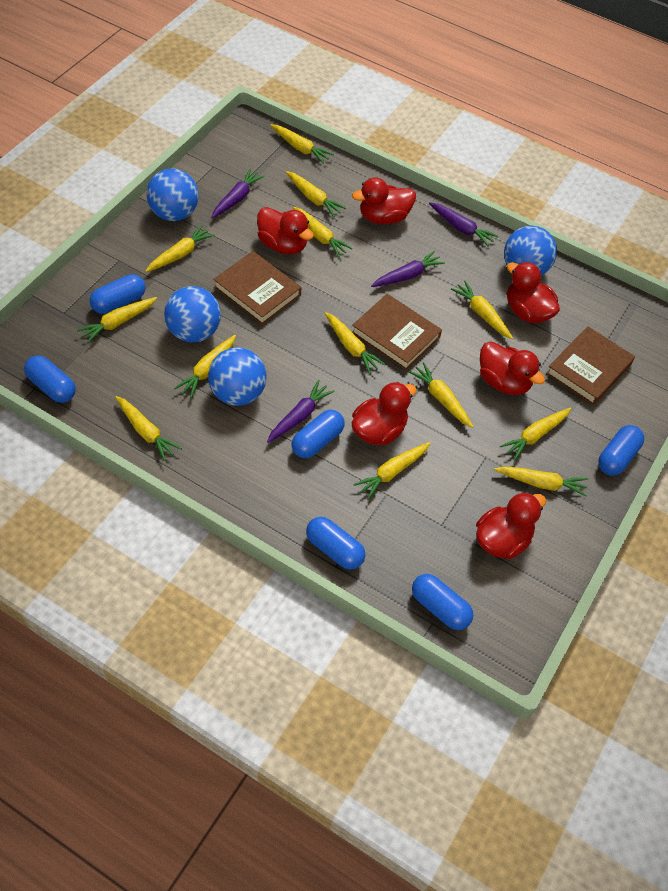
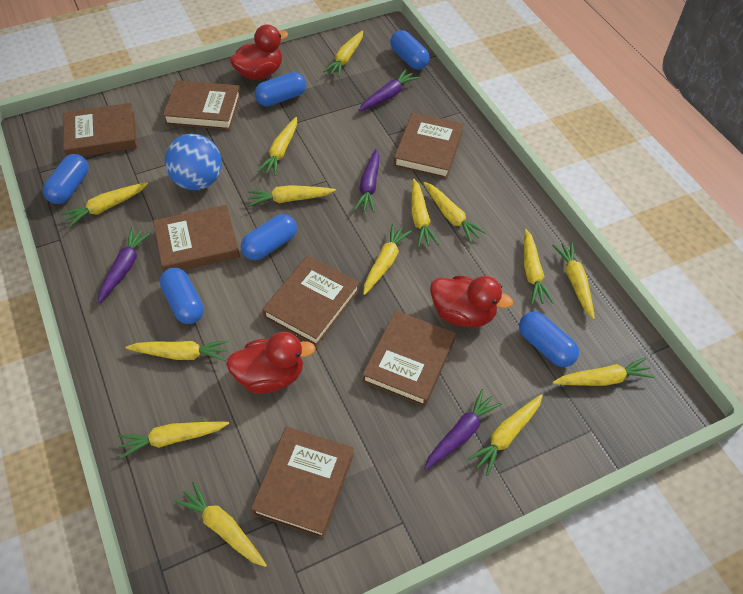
blue ball: [147,168,199,221] [164,286,221,343] [208,347,267,406] [504,226,557,276] = 4 -> [165,134,222,190] = 1
brown book: [213,251,301,325] [352,294,442,370] [546,326,635,406] = 3 -> [63,103,137,156] [153,205,240,272] [163,80,241,130] [251,426,354,538] [262,256,360,346] [362,310,456,407] [393,113,464,179] = 7
red duck: [257,207,314,255] [352,177,416,225] [352,382,417,446] [476,492,546,559] [480,341,545,395] [507,262,560,323] = 6 -> [226,332,315,394] [230,24,288,80] [430,276,513,327] = 3
yellow carrot: [77,297,157,343] [115,396,182,461] [146,225,215,272] [174,335,236,398] [270,124,334,164] [286,171,347,217] [293,207,353,257] [325,312,385,374] [353,442,430,500] [408,362,474,428] [451,281,513,339] [494,466,588,497] [500,408,571,461] = 13 -> [61,183,148,228] [118,421,229,459] [126,340,229,361] [174,482,267,567] [247,185,336,207] [257,117,297,176] [323,30,363,77] [363,224,412,295] [411,179,439,247] [424,182,487,243] [467,394,543,476] [524,229,554,305] [552,242,595,319] [553,357,655,386] = 14

